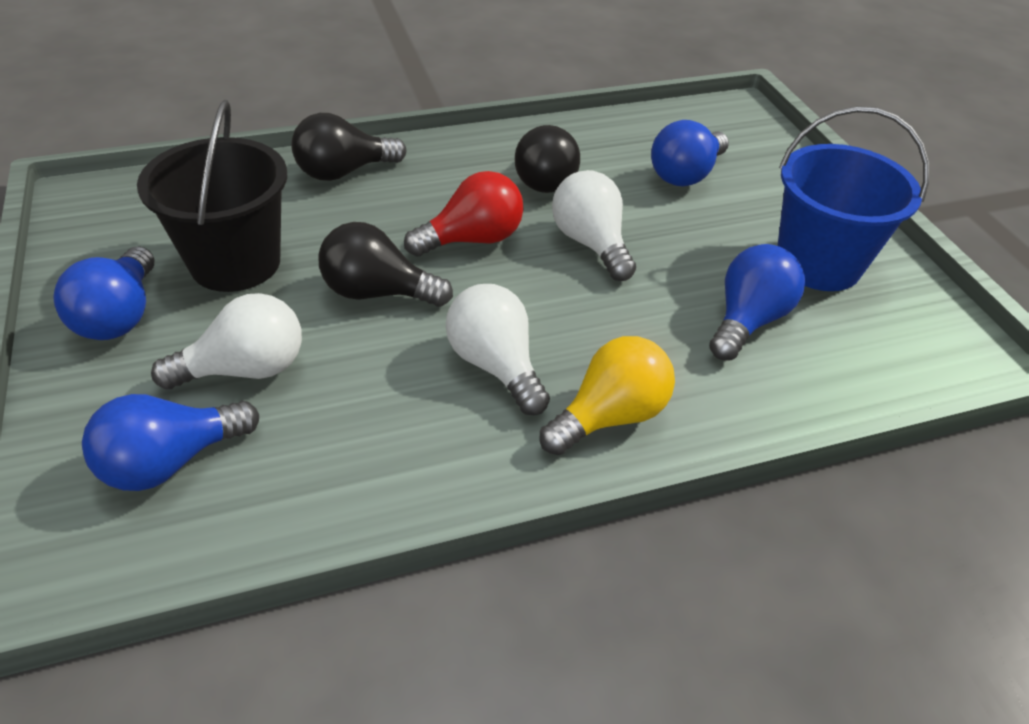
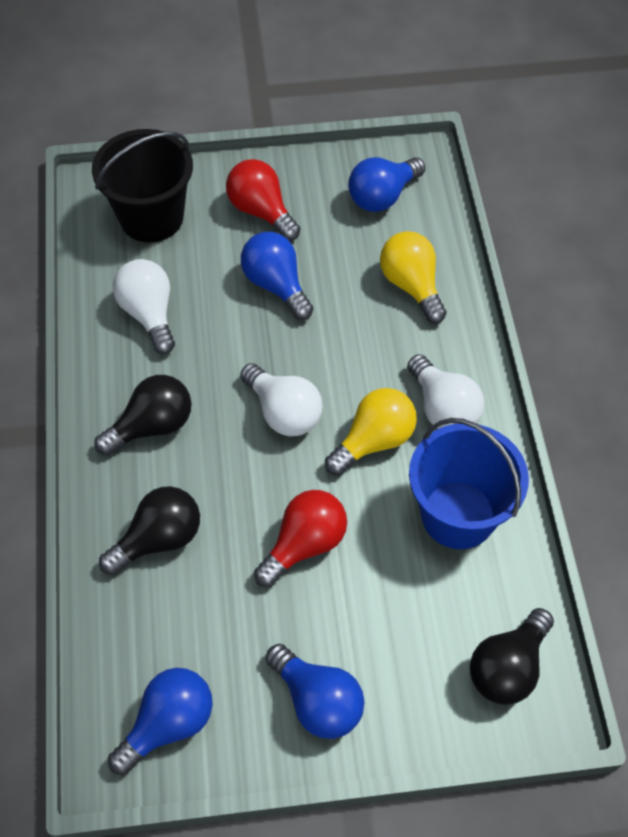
red light bulb: [404,171,523,257] = 1 -> [226,159,300,241] [254,490,347,587] = 2
yellow light bulb: [540,336,675,455] = 1 -> [325,388,417,475] [380,231,447,324] = 2

